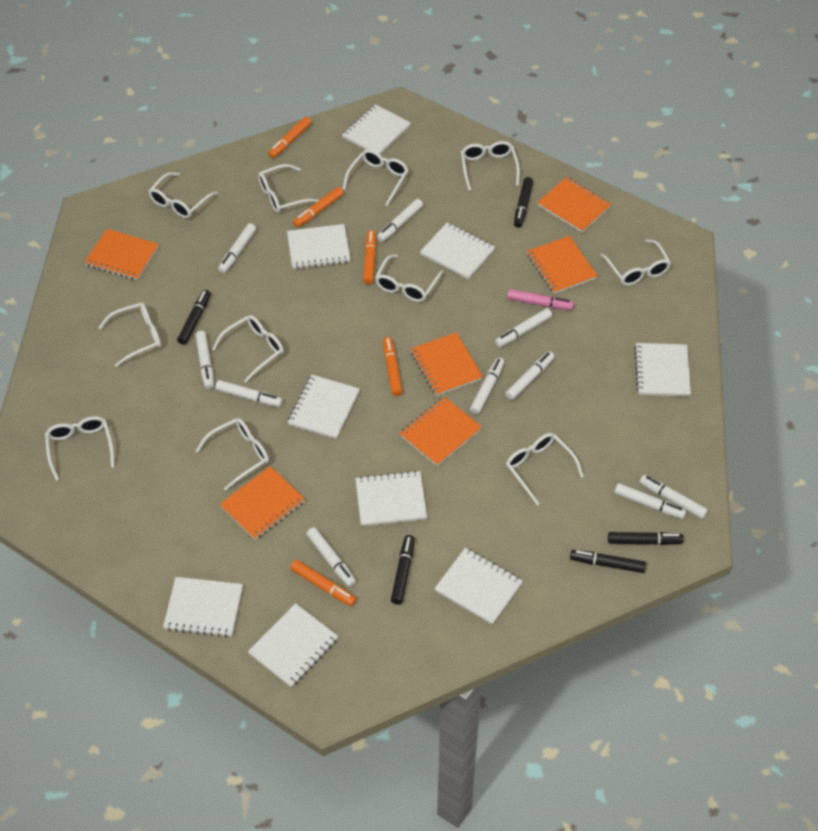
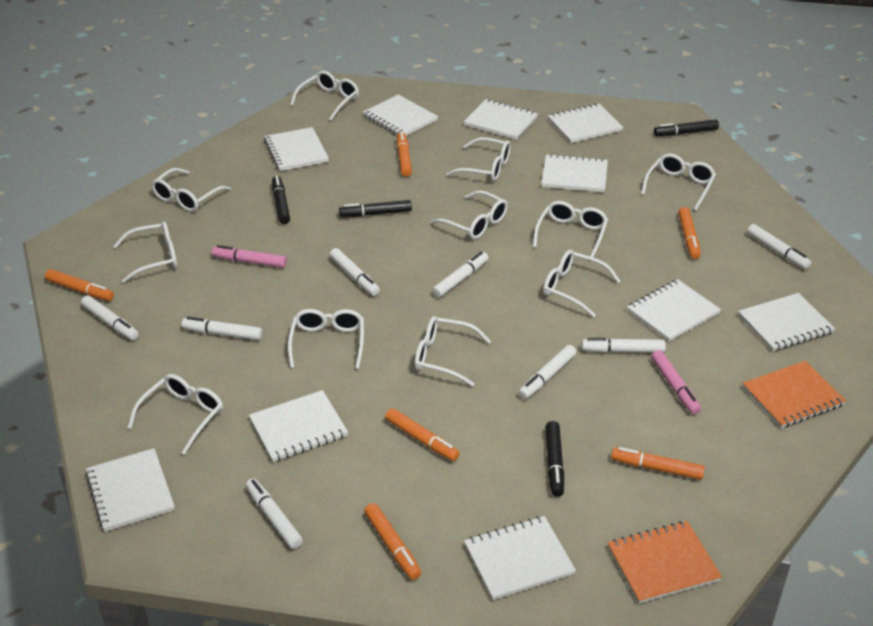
black marker: [177,290,211,345] [391,535,415,605] [514,177,533,228] [570,550,646,573] [608,532,684,545] = 5 -> [272,176,290,224] [339,200,412,217] [545,421,564,497] [654,119,719,136] = 4
orange marker: [268,117,312,158] [290,560,356,606] [293,187,344,227] [363,230,376,284] [383,337,403,396] = 5 -> [45,269,114,301] [364,503,421,580] [385,408,460,461] [397,132,412,177] [611,447,705,480] [678,207,701,259] = 6
orange notebook: [84,229,159,280] [220,466,305,540] [400,397,482,466] [411,332,483,396] [527,236,598,294] [537,177,611,233] = 6 -> [608,521,722,604] [743,361,846,428] = 2
pink marker: [507,289,574,310] = 1 -> [212,245,287,268] [651,350,701,414] = 2
white marker: [195,331,214,389] [215,380,282,407] [218,223,256,273] [306,527,356,587] [377,199,423,242] [470,358,504,414] [495,308,552,347] [505,351,554,400] [614,483,686,519] [640,475,708,519] = 10 -> [81,296,139,340] [182,317,262,340] [246,478,303,549] [330,248,380,296] [432,252,488,298] [518,345,576,399] [581,338,666,353] [747,224,811,269] = 8
white notebook: [163,577,243,637] [248,603,338,687] [287,224,351,269] [288,375,360,439] [342,104,411,154] [355,471,427,526] [420,223,495,279] [434,548,523,625] [634,343,691,396] = 9 -> [85,448,175,532] [249,390,348,462] [264,127,329,171] [363,95,438,136] [464,99,538,140] [464,516,576,600] [541,154,608,192] [548,103,623,143] [627,279,721,342] [738,293,835,351] = 10

